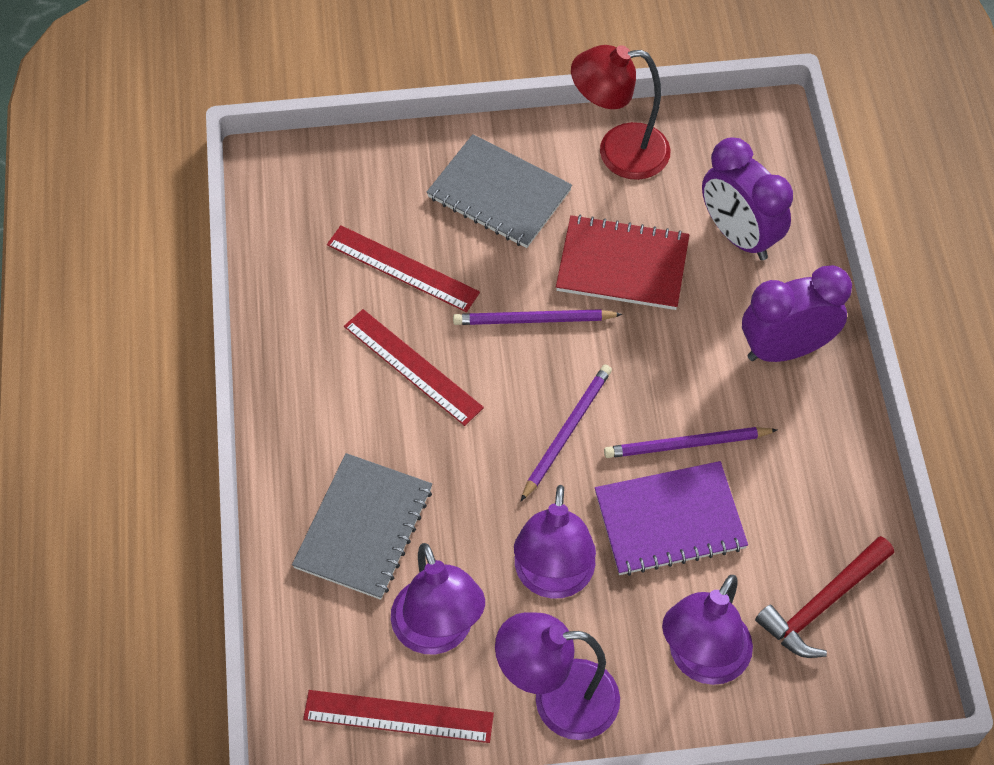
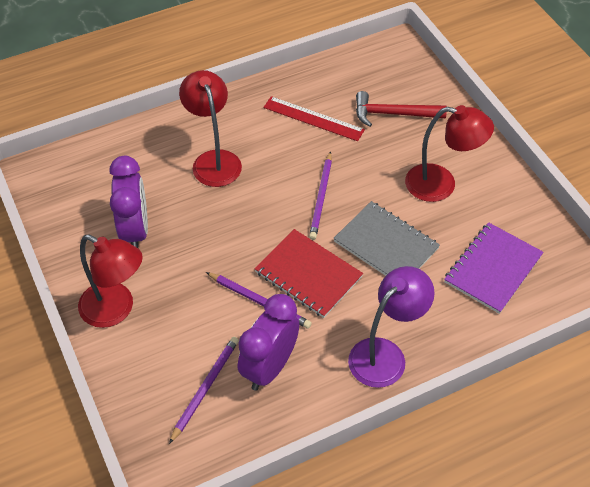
grey notebook: [292,453,432,600] [427,134,572,248] = 2 -> [333,201,440,276] = 1
purple lamp: [391,543,485,654] [495,612,620,740] [514,485,596,599] [662,575,753,685] = 4 -> [348,266,435,388] = 1
red lamp: [571,45,671,180] = 1 -> [78,235,143,328] [179,70,242,187] [405,105,494,202] = 3
red ruler: [303,690,494,743] [327,225,480,312] [344,309,484,426] = 3 -> [263,96,365,141] = 1

